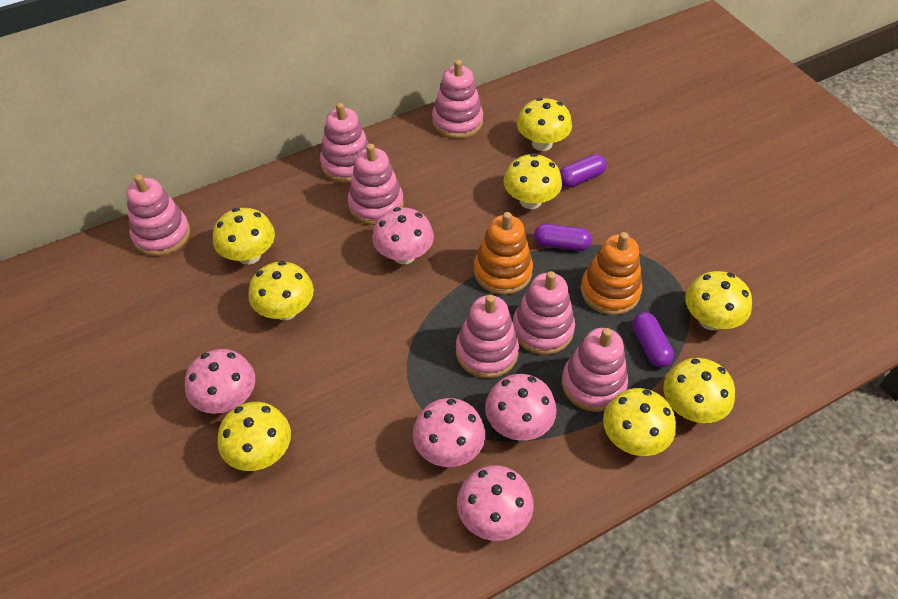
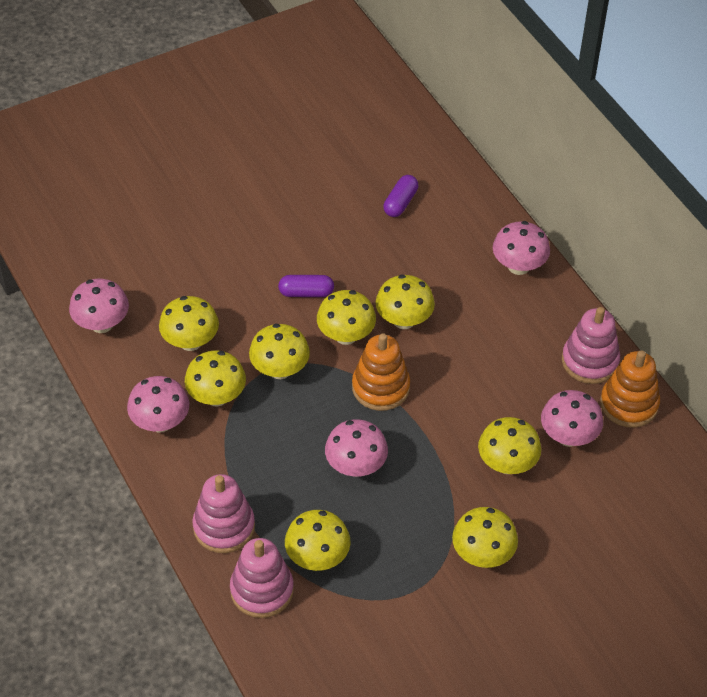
pink stacking toy: [126,174,190,256] [320,103,369,183] [348,144,404,225] [432,60,483,139] [456,295,519,378] [513,271,575,355] [562,328,628,412] = 7 -> [192,474,255,553] [230,538,294,618] [562,307,620,384] = 3
purple capsule: [534,224,592,251] [560,154,607,187] [632,312,674,368] = 3 -> [278,275,334,297] [384,175,418,217] = 2

